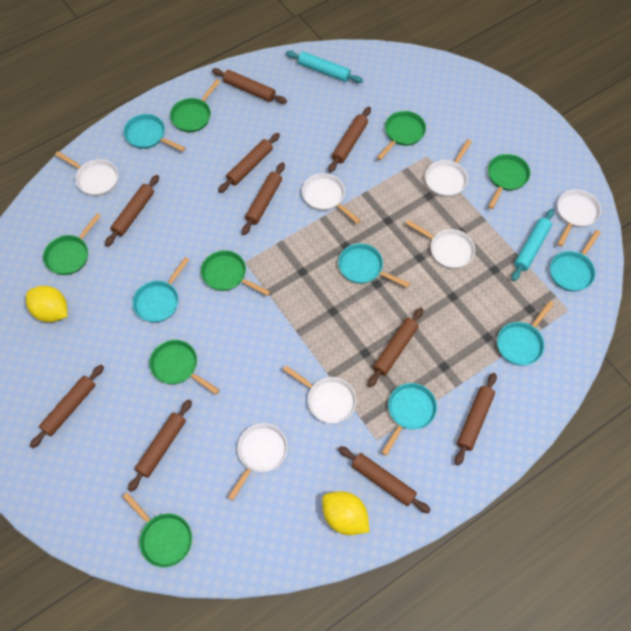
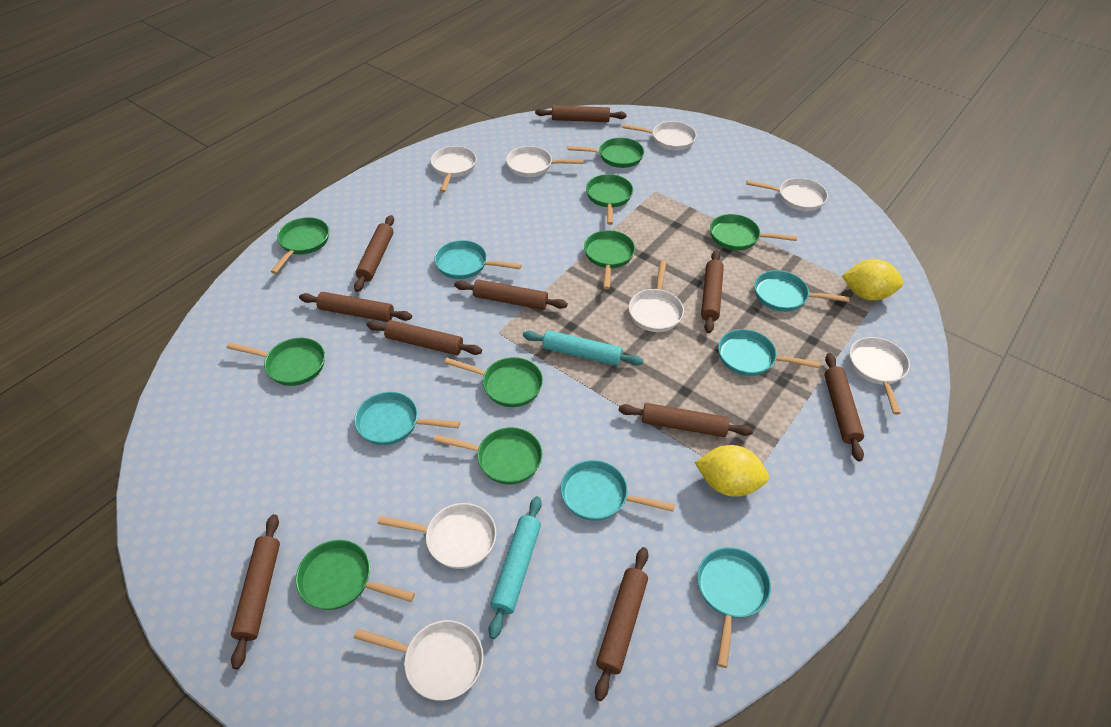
green pan: [43,213,101,275] [123,492,192,567] [149,340,219,394] [170,79,221,132] [201,250,270,296] [377,111,426,160] [488,154,531,209] = 7 -> [226,338,325,386] [271,217,329,274] [296,540,415,610] [434,427,542,485] [444,357,543,407] [568,138,644,168] [584,230,635,289] [586,174,633,225] [710,214,797,250] = 9
white pan: [55,151,118,196] [228,423,288,501] [283,366,356,423] [302,173,361,224] [406,220,475,269] [425,139,472,197] [557,189,601,246] = 7 -> [354,620,484,701] [378,503,496,569] [431,146,477,192] [506,146,584,177] [622,121,697,150] [629,260,684,332] [746,178,828,211] [850,337,910,415] = 8

